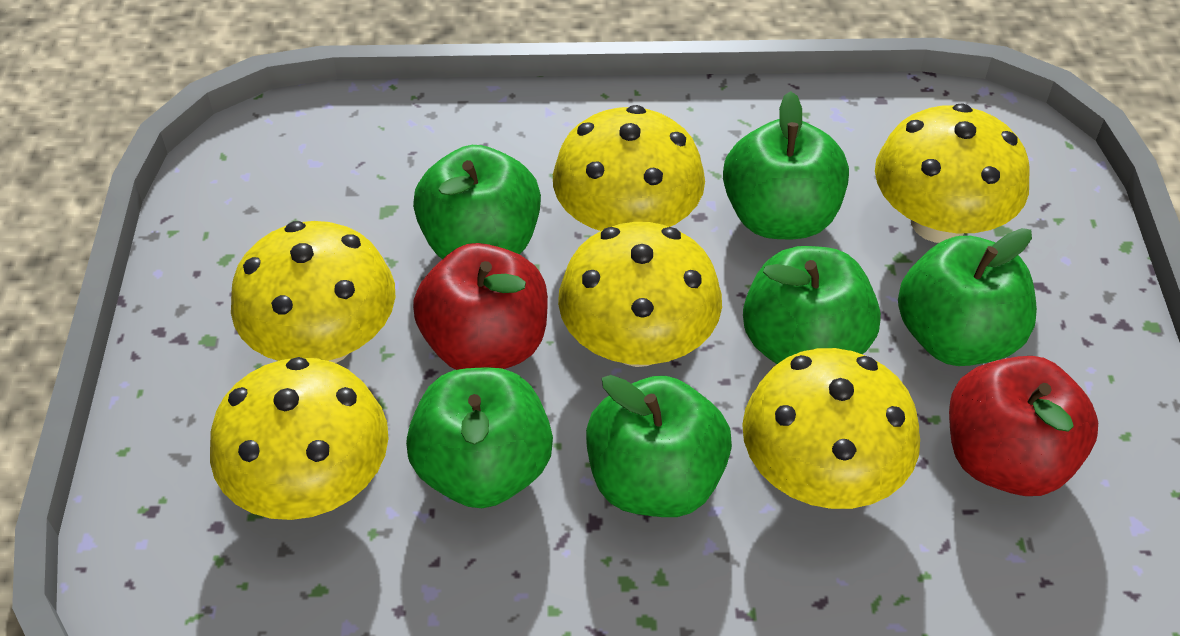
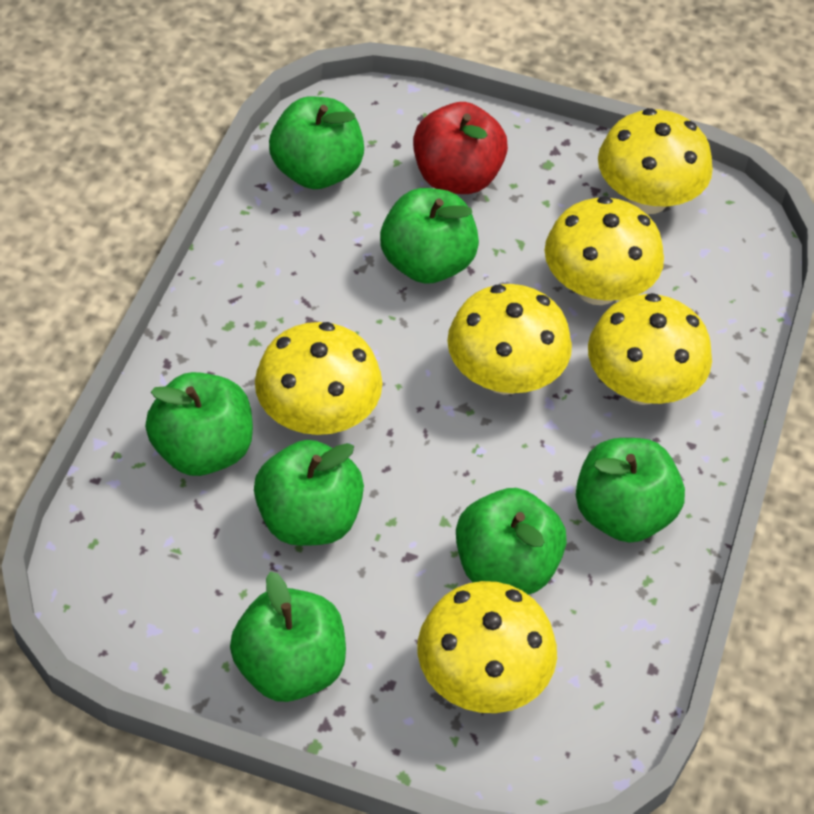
green apple: [406,367,553,508] [413,145,541,259] [586,375,732,517] [723,91,849,239] [743,246,881,364] [898,228,1037,366] = 6 -> [145,372,253,476] [230,571,346,702] [254,440,364,546] [269,96,364,189] [380,188,479,284] [456,488,567,594] [576,438,685,543] = 7
red apple: [413,243,548,370] [949,356,1098,496] = 2 -> [413,102,508,194] = 1

